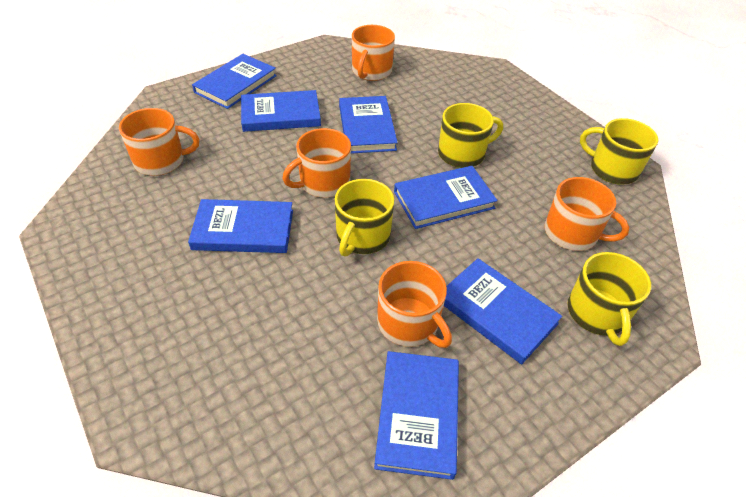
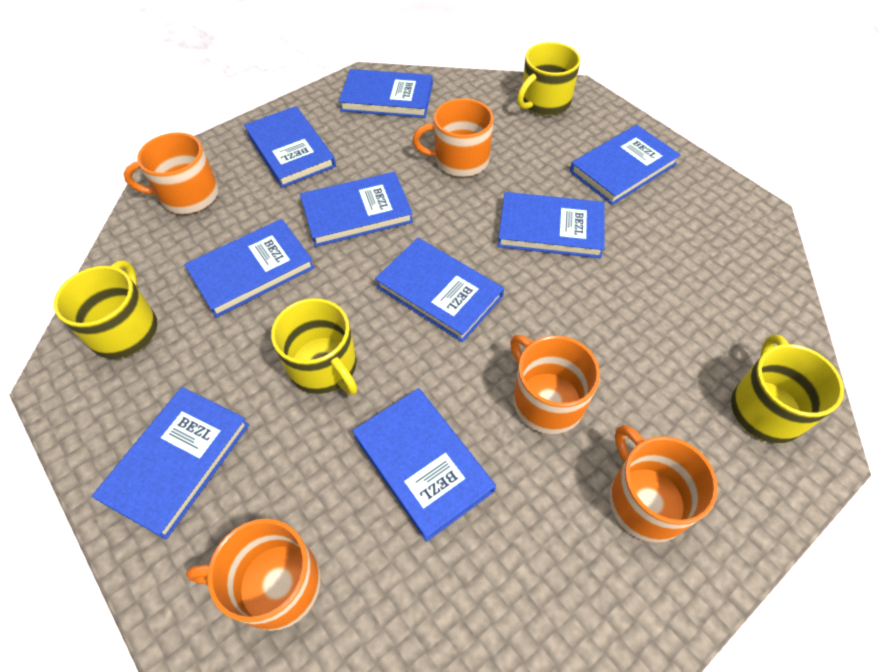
blue book: [188,199,293,253] [192,54,277,109] [241,90,321,132] [339,96,398,154] [374,351,459,480] [394,166,498,229] [444,258,562,364] = 7 -> [92,387,250,539] [184,219,315,318] [244,106,336,188] [300,172,413,247] [339,69,433,118] [352,388,496,542] [375,238,504,342] [498,192,605,258] [570,125,681,205] = 9

